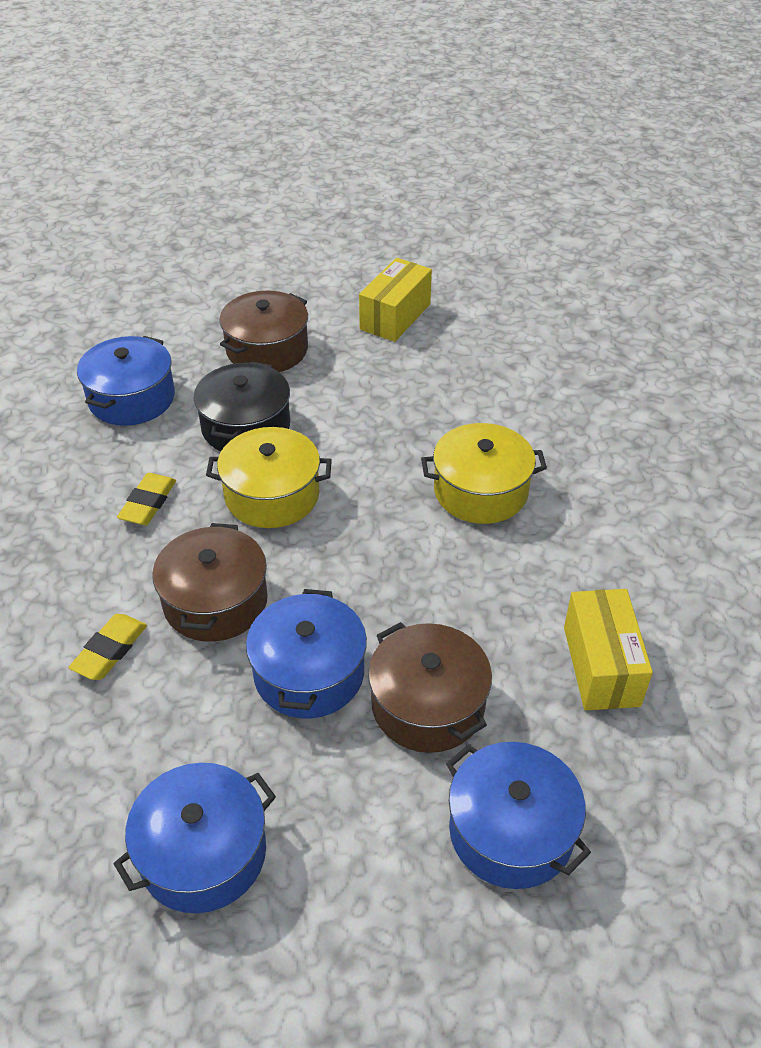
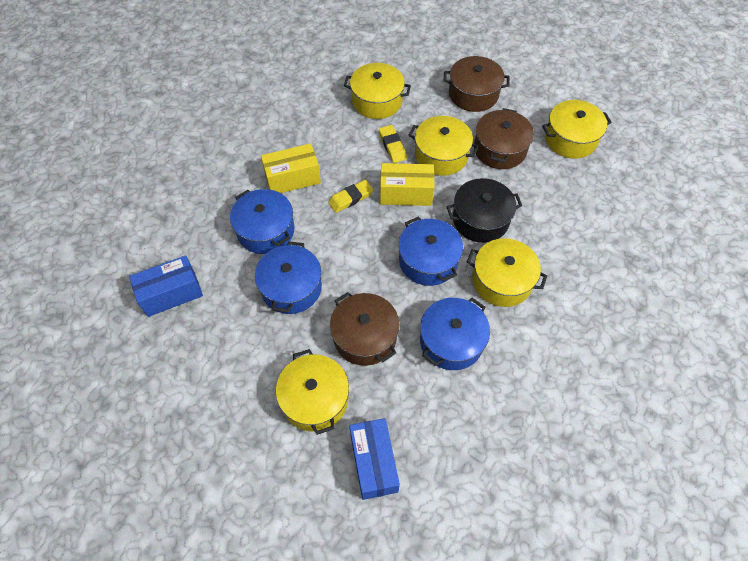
blue box: none = 0 -> [129,255,203,317] [349,418,400,500] = 2
yellow pot: [206,427,332,528] [421,423,547,524] = 2 -> [276,349,349,435] [344,63,411,119] [409,116,479,176] [467,238,547,307] [542,100,612,159] = 5

